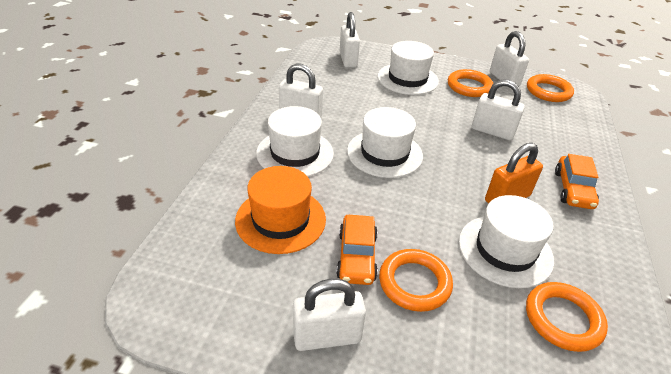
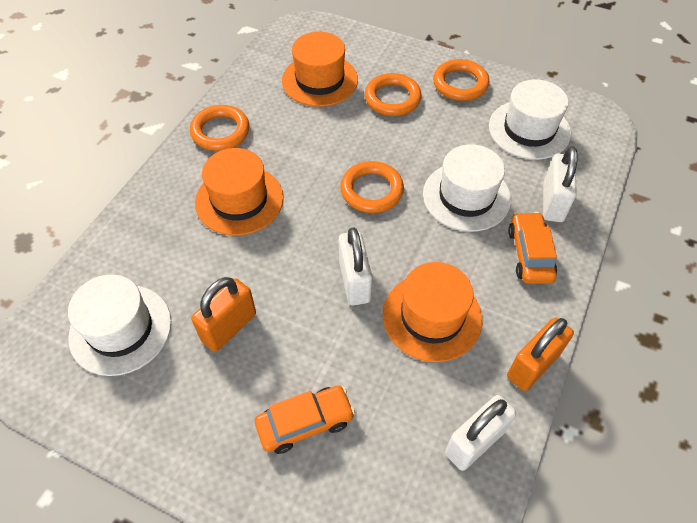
orange hat: [235,166,326,254] = 1 -> [195,148,284,236] [282,32,358,107] [383,262,482,362] = 3
orange padlock: [485,143,543,204] = 1 -> [191,277,256,352] [507,318,574,391] = 2
white hat: [256,106,334,177] [347,107,423,178] [377,41,439,95] [459,195,554,288] = 4 -> [68,274,171,376] [423,144,511,232] [489,79,571,160] = 3
white padlock: [279,64,323,117] [293,279,366,351] [340,12,360,68] [472,79,525,140] [490,31,529,86] = 5 -> [339,227,372,306] [445,395,516,471] [543,146,578,222] = 3

